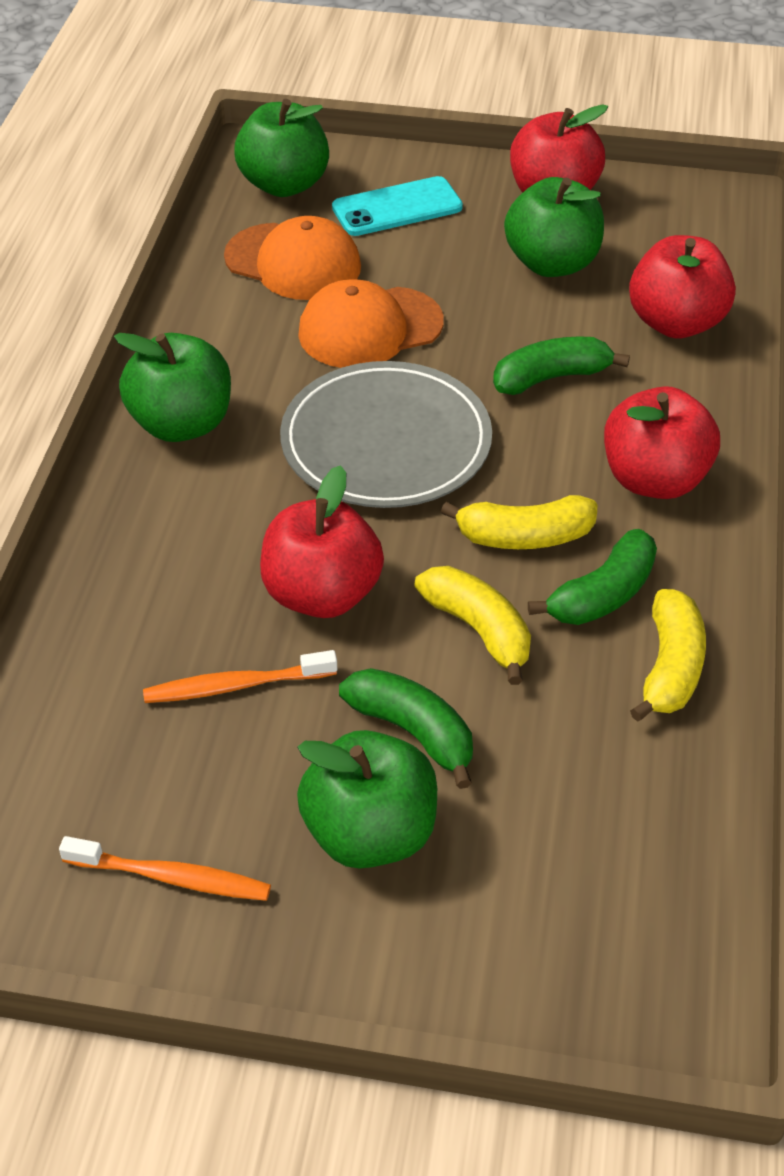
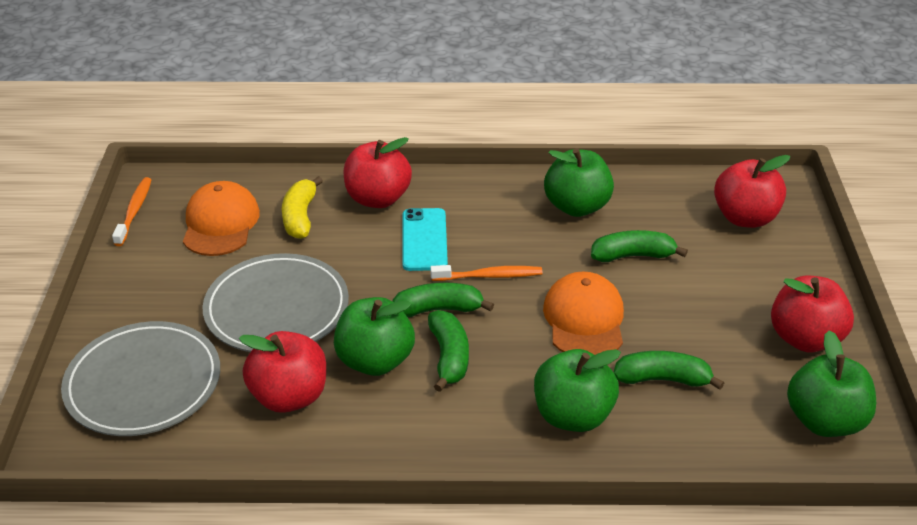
green banana: [339,668,473,789] [493,336,630,395] [528,529,657,625] = 3 -> [393,282,494,317] [428,310,469,392] [591,230,688,262] [614,351,724,390] = 4
grey plate: [280,361,492,508] = 1 -> [61,321,220,436] [202,253,349,352] = 2
yellow banana: [414,566,531,685] [441,495,598,549] [630,589,706,722] = 3 -> [282,176,323,239] = 1

